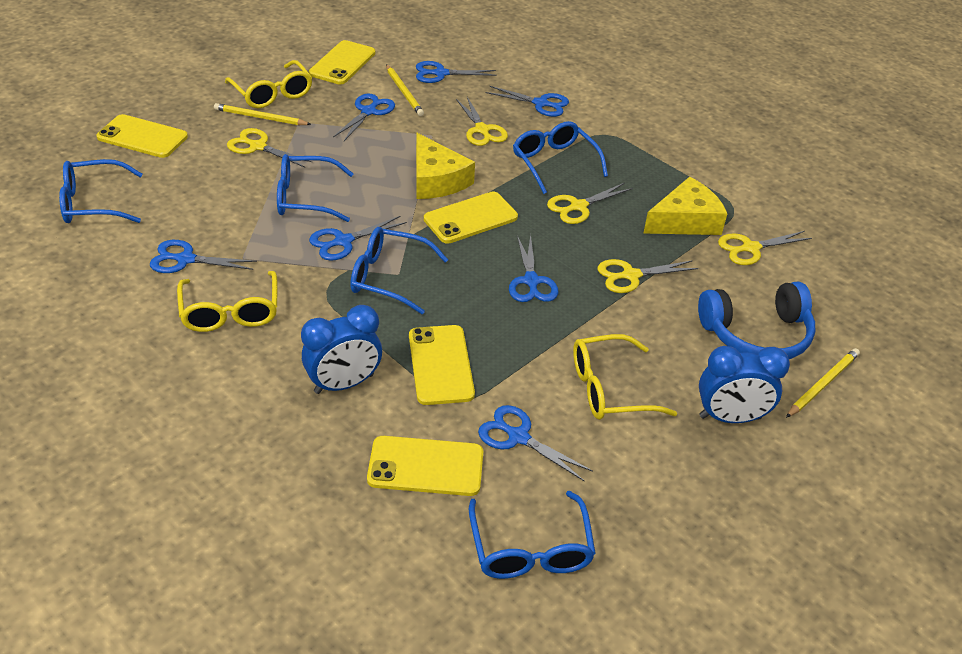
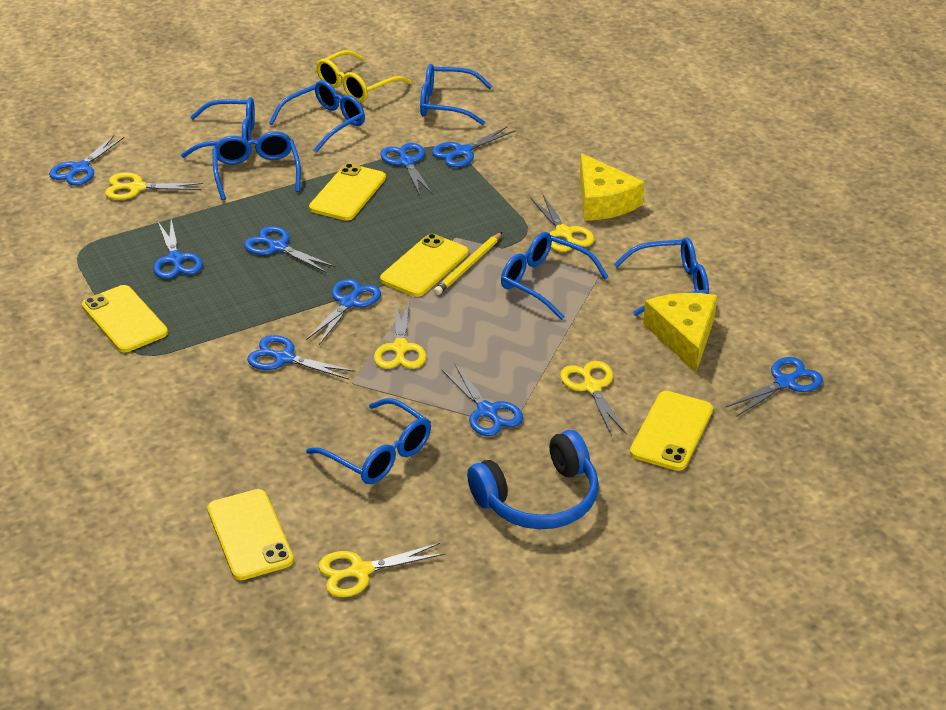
blue clock: [301,305,382,394] [699,346,790,423] = 2 -> none = 0
blue glasses: [59,159,143,223] [277,154,354,222] [350,227,448,314] [469,491,595,579] [513,121,608,194] = 5 -> [181,97,255,158] [213,131,301,200] [269,80,365,153] [306,398,431,484] [420,64,492,125] [501,232,608,320] [614,237,709,316] = 7
blue scissors: [150,240,257,273] [309,216,407,261] [333,94,395,141] [416,61,497,83] [478,405,593,481] [486,86,569,117] [509,235,558,302] = 7 -> [49,135,124,185] [153,219,203,279] [244,226,336,273] [247,335,356,380] [306,279,381,345] [380,143,433,195] [432,126,516,167] [441,363,523,436] [725,357,823,417] = 9
yellow glasses: [177,271,277,332] [225,60,312,108] [573,334,677,420] = 3 -> [316,50,411,102] = 1
yellow pencil: [214,103,311,125] [386,64,424,116] [786,348,860,418] = 3 -> [434,232,502,295] = 1

